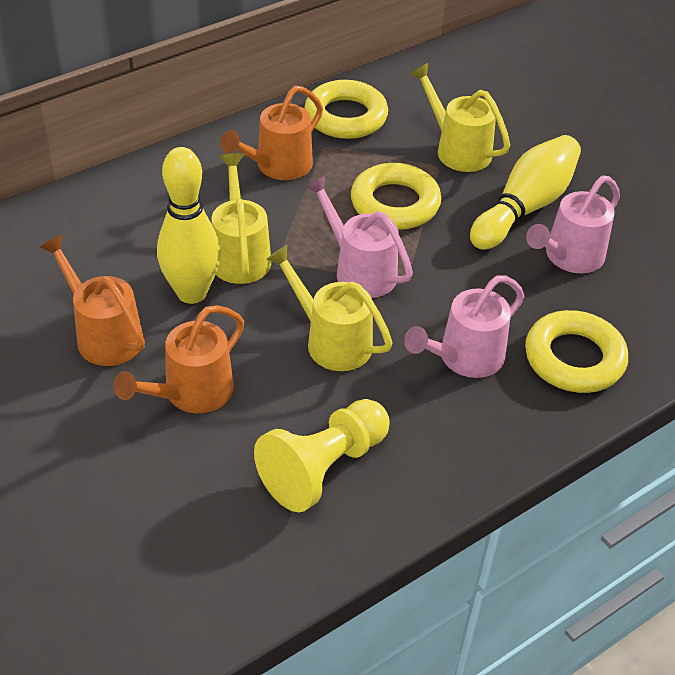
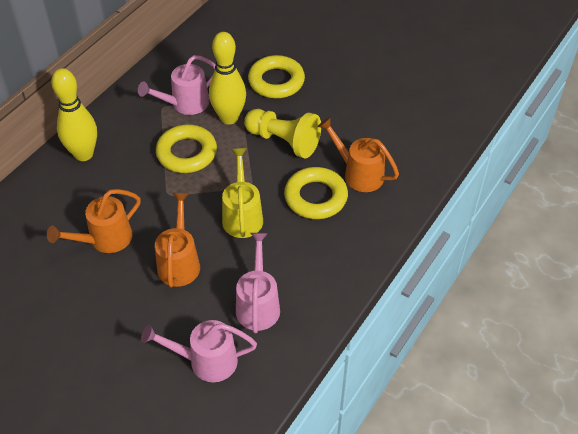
yellow watering can: [211,153,271,284] [266,245,392,371] [410,63,510,172] = 3 -> [222,148,263,238] = 1

